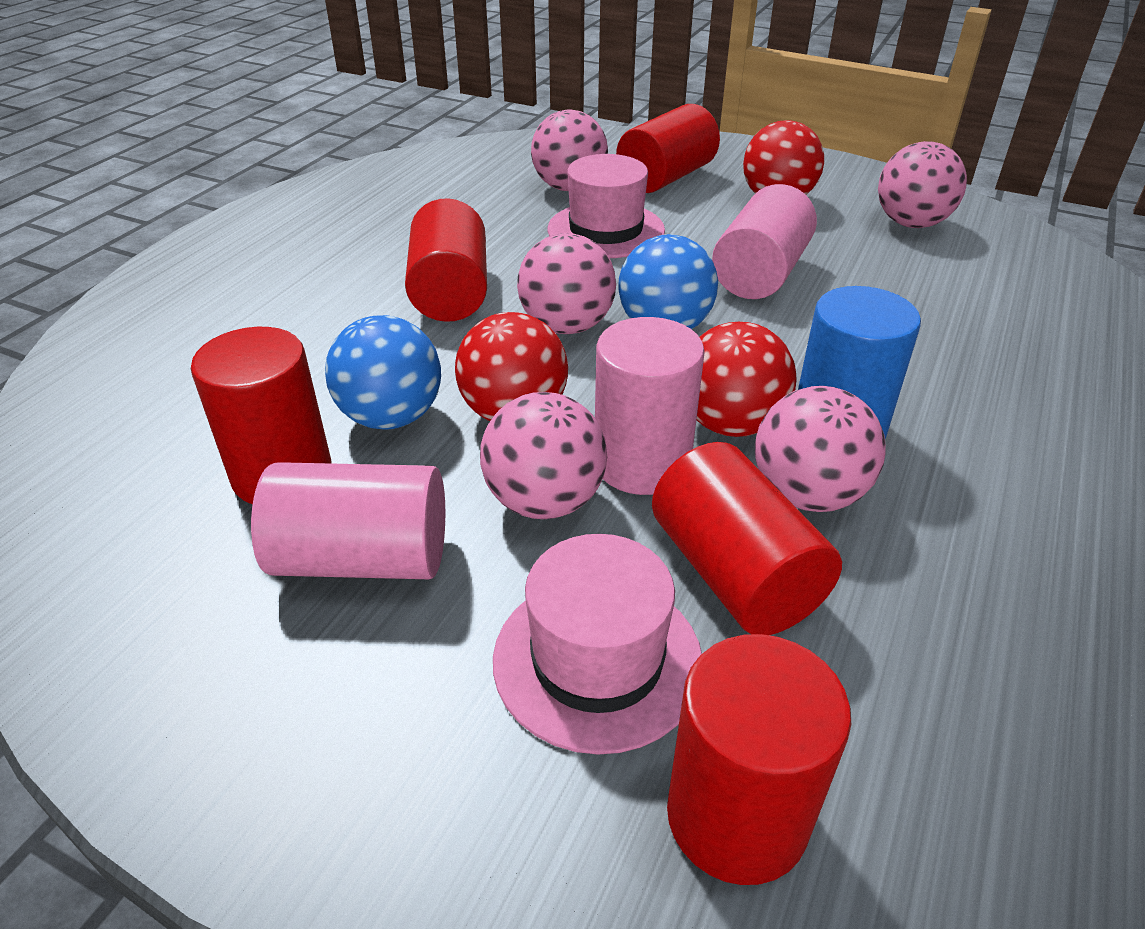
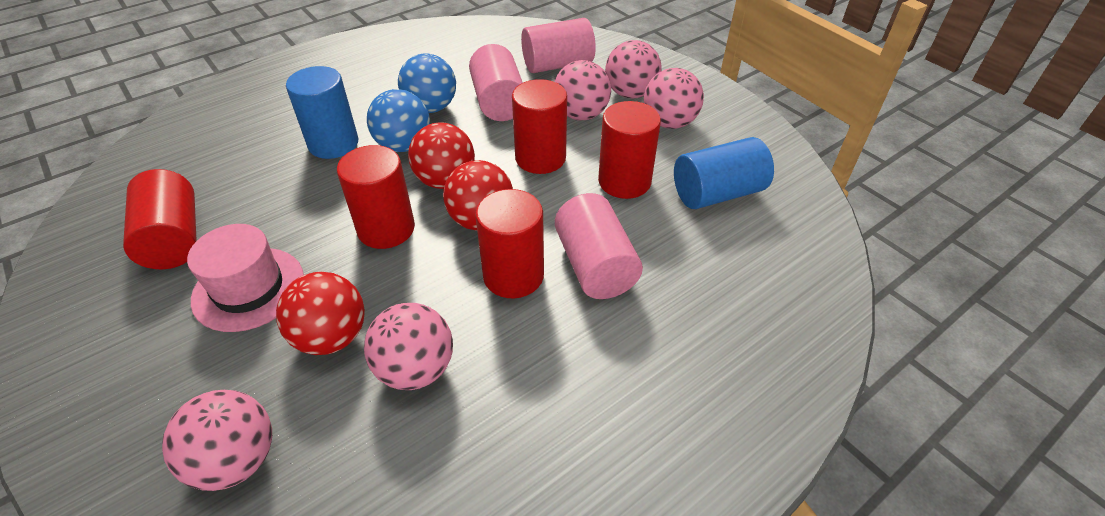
blue cylinder: [798,286,921,439] = 1 -> [286,66,358,159] [674,137,774,209] = 2
pink hat: [493,534,702,755] [548,154,665,258] = 2 -> [187,224,304,332] = 1

